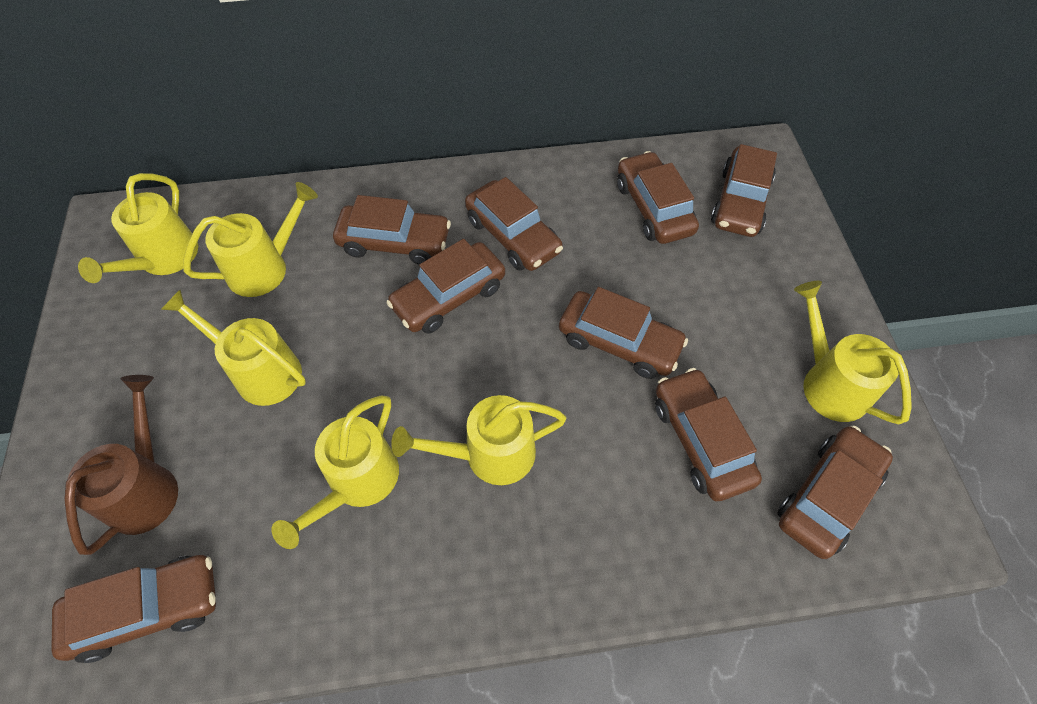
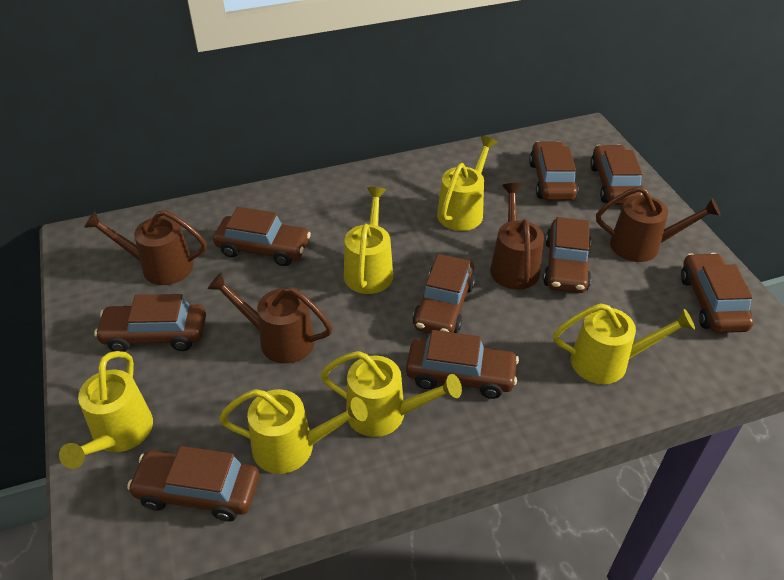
brown watering can: [64,375,178,555] = 1 -> [84,210,207,285] [207,272,332,364] [490,183,544,290] [596,186,720,262] = 4

